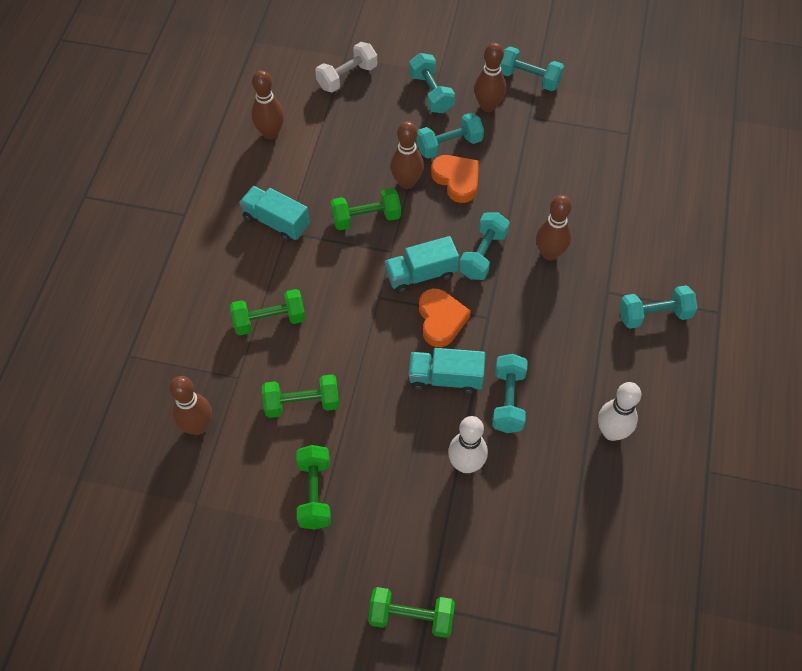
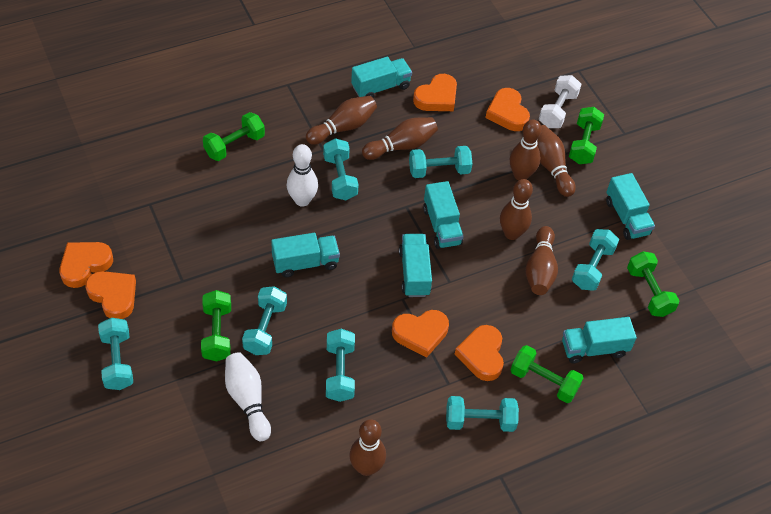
brown bowling pin: [169,376,212,435] [251,70,284,140] [390,121,424,189] [474,42,506,112] [536,195,572,261] = 5 -> [306,96,377,145] [349,419,386,476] [362,117,438,160] [500,179,533,240] [510,119,542,180] [525,226,558,295] [537,125,576,197] = 7
orange heart: [419,288,471,347] [431,155,479,203] = 2 -> [59,242,113,288] [85,271,136,319] [392,310,449,358] [413,74,457,111] [455,325,504,381] [486,88,530,131] = 6
turquoise dumbbell: [409,53,455,113] [416,113,484,159] [459,212,510,280] [492,354,528,433] [500,46,564,91] [619,285,698,329] = 6 -> [98,318,133,390] [242,286,287,355] [323,138,359,200] [326,329,355,402] [409,146,473,178] [446,396,519,432] [572,229,619,291] = 7
turquoise truck: [239,186,310,242] [385,236,459,294] [409,348,485,394] = 3 -> [271,233,340,277] [351,57,412,98] [399,234,432,297] [423,181,464,249] [562,317,637,363] [606,173,655,240] = 6

